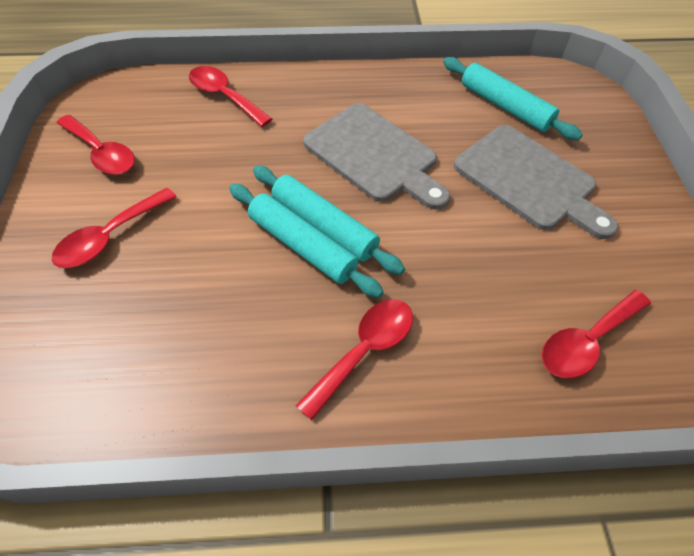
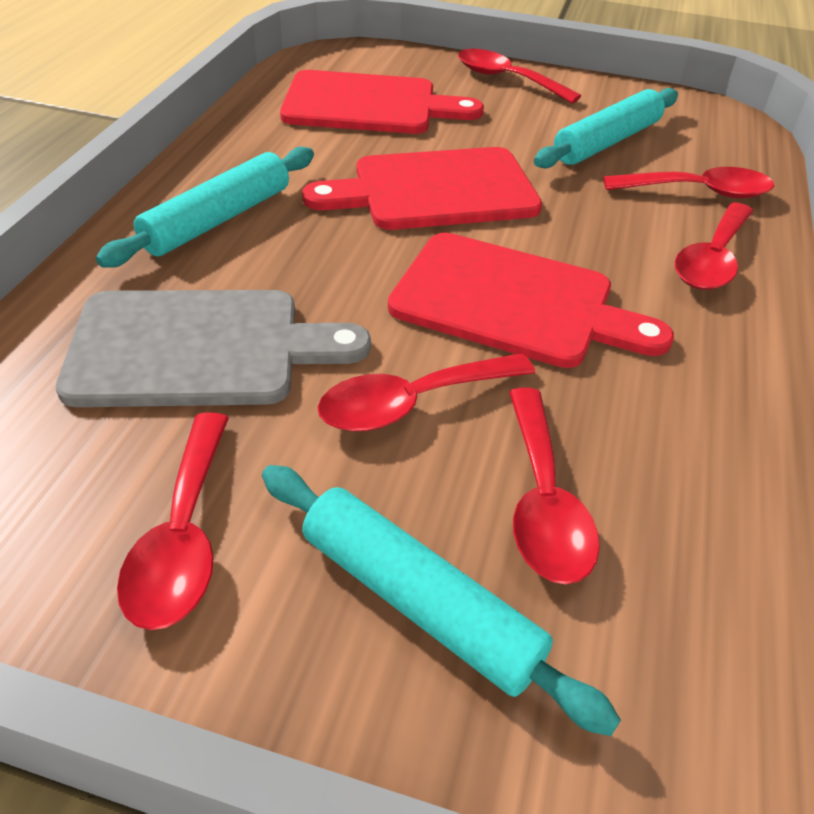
grey cutting board: [303,103,450,210] [454,125,618,239] = 2 -> [56,290,371,407] = 1
red cutting board: none = 0 -> [280,70,484,134] [302,147,542,230] [388,233,674,368] = 3
red spoon: [52,188,177,268] [57,115,135,175] [189,66,272,127] [295,299,413,420] [542,290,651,378] = 5 -> [117,412,229,630] [317,353,535,432] [458,49,581,103] [509,388,600,584] [603,167,774,198] [675,202,754,290] = 6

